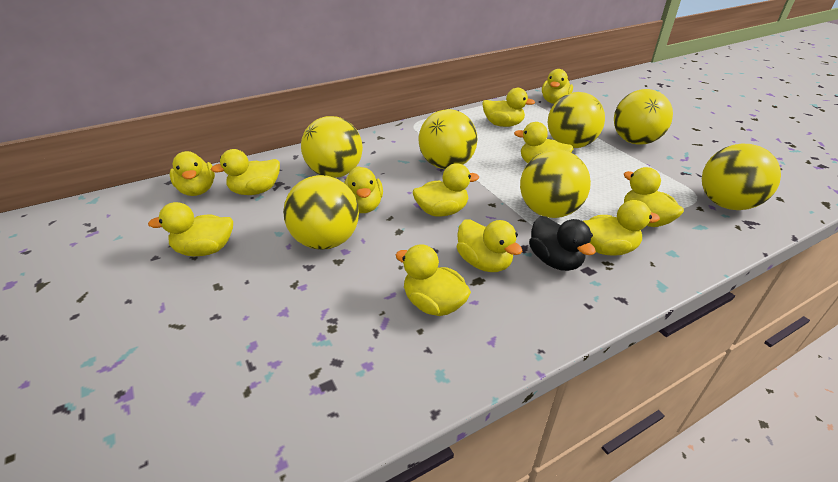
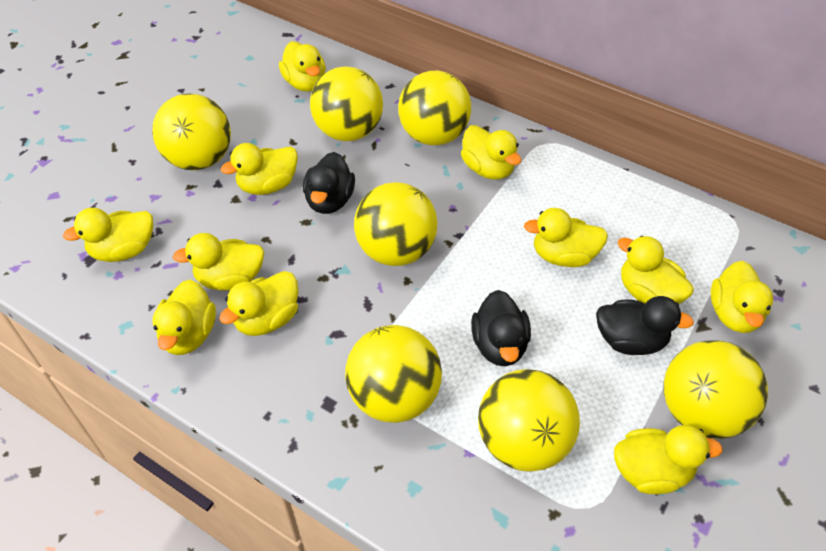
black duck: [529,216,596,271] = 1 -> [303,152,355,214] [471,290,531,366] [596,296,694,355] = 3
yellow duck: [148,202,233,256] [170,151,215,196] [211,149,280,195] [343,166,383,213] [396,244,471,316] [413,163,479,217] [457,219,522,272] [482,88,535,127] [514,122,573,163] [542,69,573,104] [583,200,660,256] [624,167,684,227] = 12 -> [63,208,153,262] [152,280,216,355] [173,233,264,291] [219,271,298,336] [221,143,298,195] [279,41,326,92] [461,125,521,180] [524,208,608,267] [614,425,723,494] [617,236,694,304] [711,261,773,333] = 11

